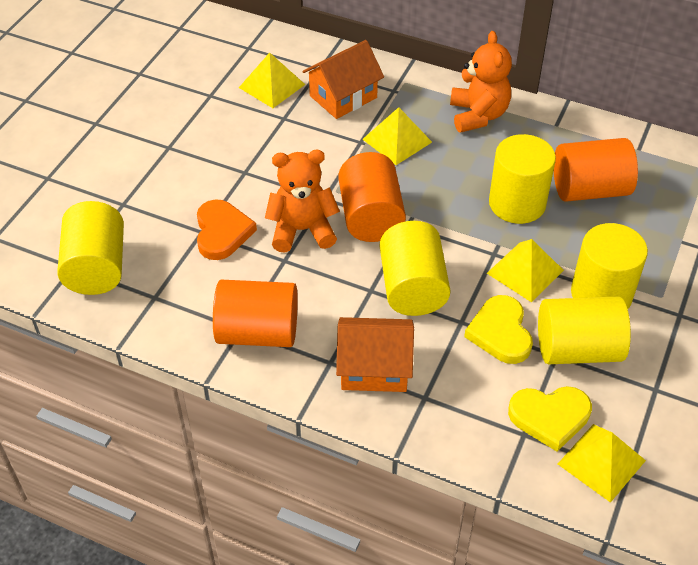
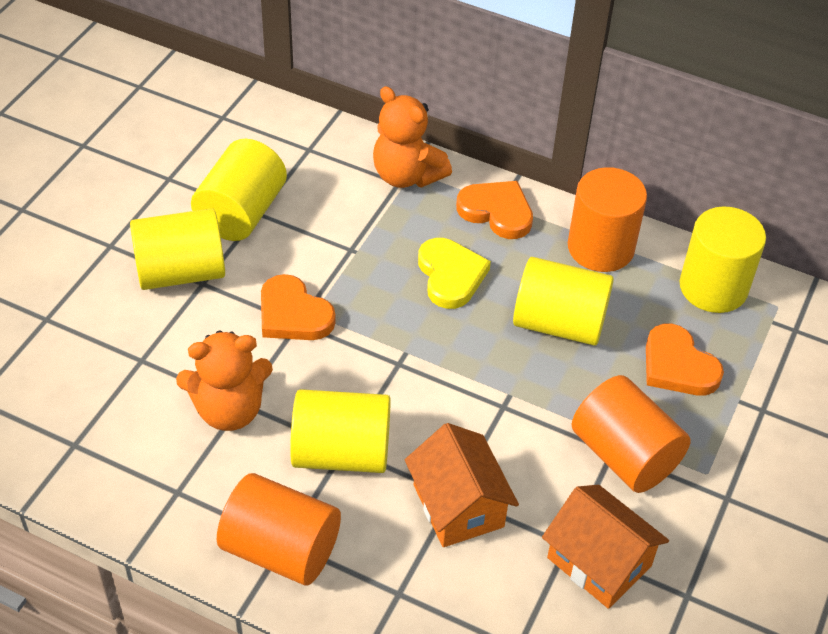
orange heart: [197,199,257,260] = 1 -> [261,274,336,340] [456,181,533,239] [646,323,724,396] = 3
yellow heart: [464,295,533,364] [508,386,592,452] = 2 -> [418,238,491,309] = 1
yellow pyramid: [239,53,305,108] [363,107,432,165] [487,239,564,302] [558,424,646,503] = 4 -> none = 0

